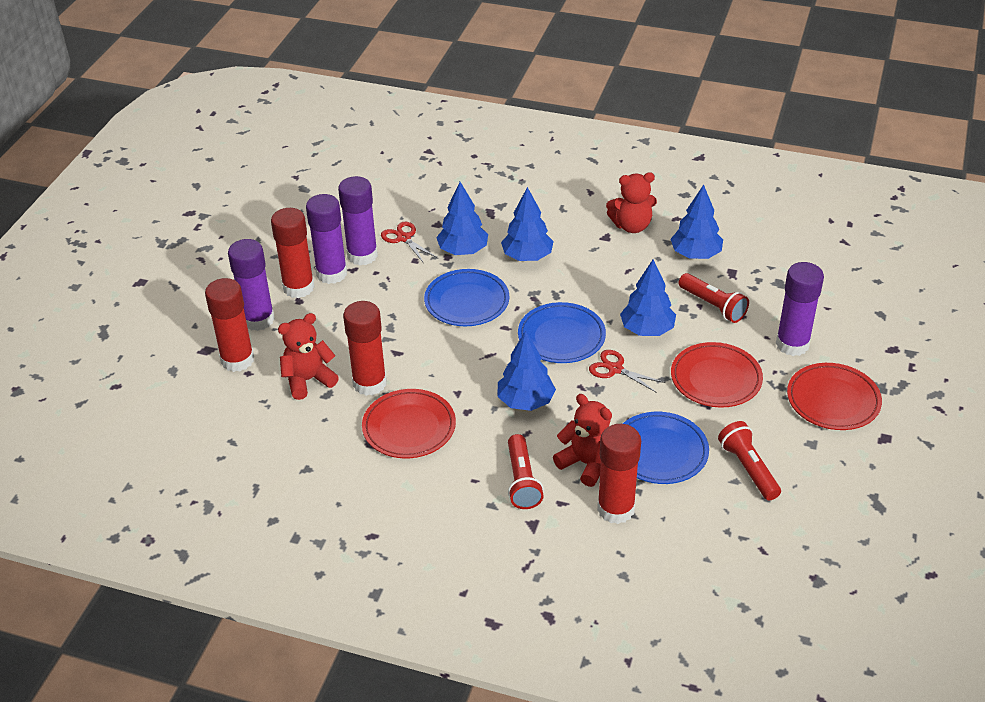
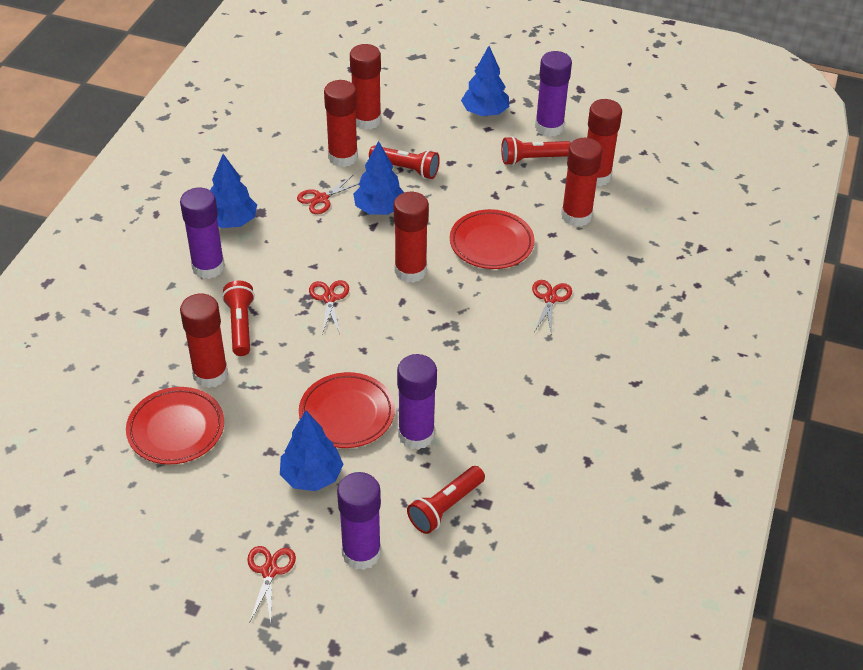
blue plate: [424,269,509,326] [518,302,606,363] [623,412,709,484] = 3 -> none = 0
blue tree: [436,182,488,255] [497,331,556,411] [501,187,554,261] [620,259,676,336] [670,185,723,259] = 5 -> [210,154,257,228] [280,411,344,491] [353,141,404,215] [461,46,509,116] = 4
red flashlight: [508,434,544,509] [679,273,749,323] [718,421,781,501] = 3 -> [222,281,255,356] [369,146,440,179] [407,466,485,534] [501,136,571,165] = 4
red glue stick: [205,278,254,372] [271,208,315,298] [343,301,387,396] [597,424,641,524] = 4 -> [180,294,228,388] [324,80,358,167] [350,44,381,130] [394,192,429,283] [561,138,602,227] [587,99,622,186] = 6
red scissors: [381,222,437,262] [589,350,665,393] = 2 -> [247,546,296,623] [297,175,359,214] [309,280,349,334] [532,280,572,335] = 4
red teddy bear: [278,313,339,400] [553,394,612,487] [606,172,657,233] = 3 -> none = 0

